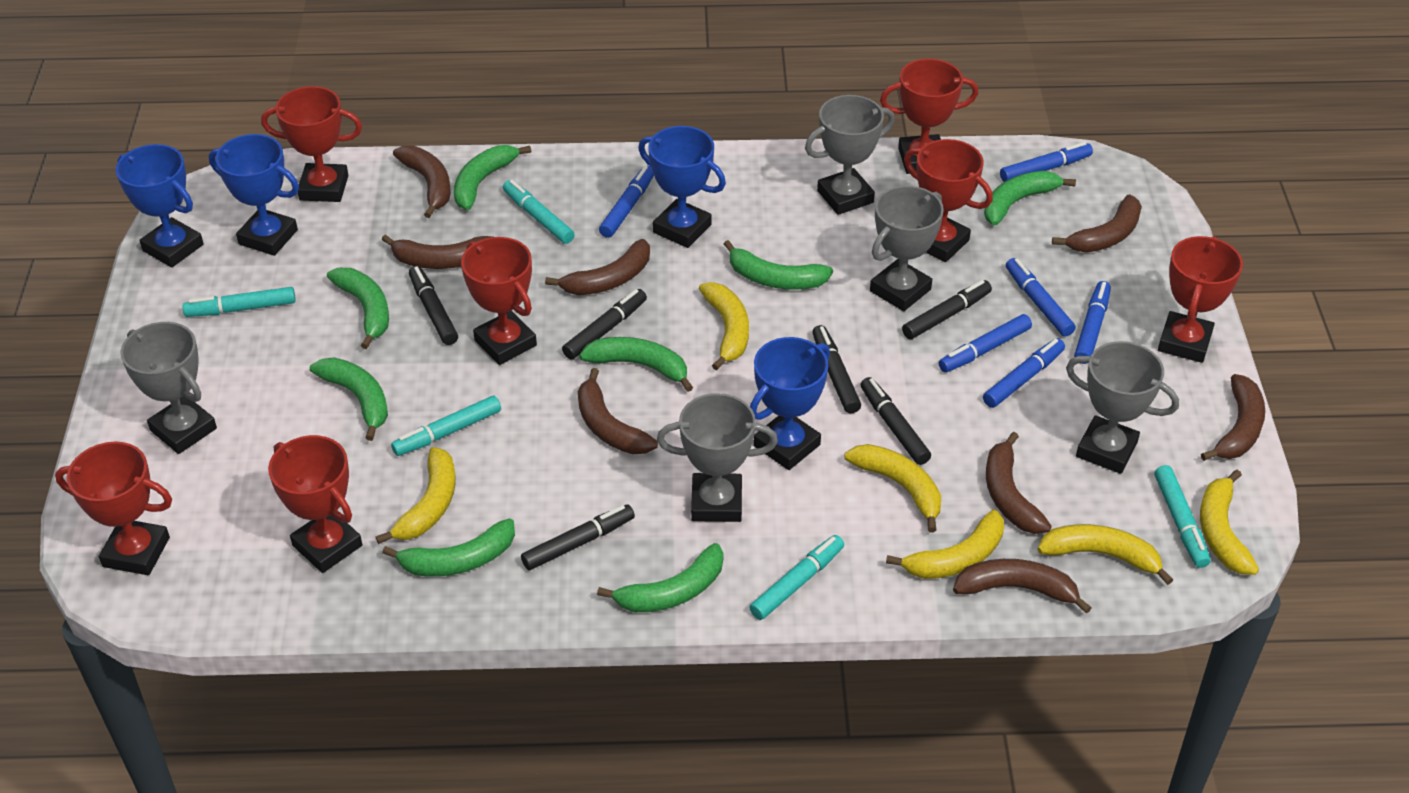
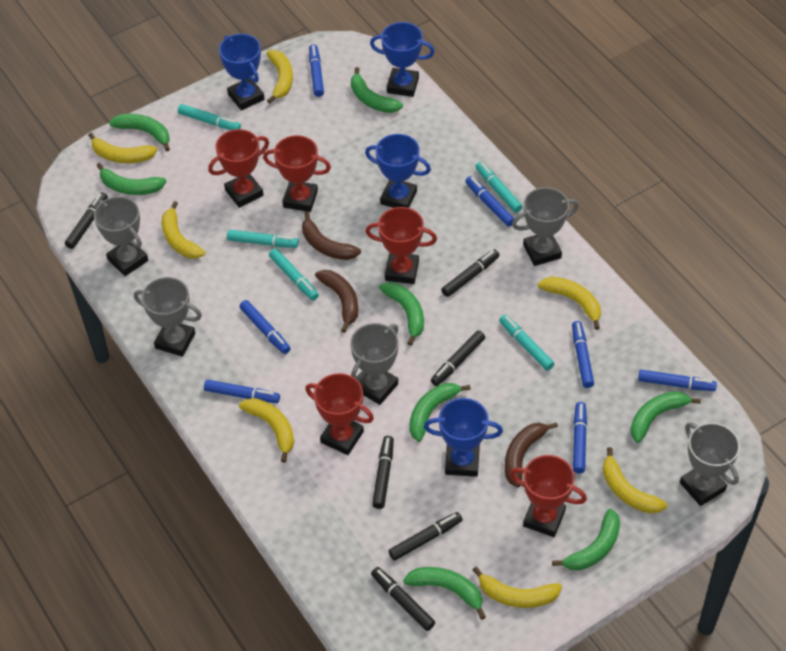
blue marker: [599,165,654,238] [938,314,1032,373] [983,338,1065,408] [1000,142,1093,182] [1006,258,1076,337] [1074,281,1111,364] = 6 -> [204,379,280,403] [239,300,291,354] [309,44,324,97] [465,176,514,227] [572,321,594,388] [573,402,587,474] [638,370,717,391] = 7
brown banana: [382,234,493,269] [393,146,451,218] [545,239,650,295] [578,368,658,454] [953,559,1091,614] [986,432,1052,534] [1052,194,1142,253] [1201,374,1265,461] = 8 -> [302,211,361,260] [315,270,358,333] [505,422,558,488] = 3
red trophy: [55,441,172,575] [261,86,362,202] [268,435,362,573] [461,237,537,365] [880,59,978,174] [904,139,993,262] [1158,236,1243,363] = 7 -> [208,129,269,208] [263,135,331,212] [305,373,374,455] [365,207,437,284] [510,455,587,537] = 5
yellow banana: [376,447,456,544] [699,282,749,370] [845,444,941,532] [886,510,1004,579] [1037,524,1173,585] [1200,470,1259,575] = 6 -> [88,133,157,163] [162,201,205,259] [239,398,294,463] [266,50,293,103] [473,567,562,608] [538,277,601,330] [603,447,667,514] = 7

